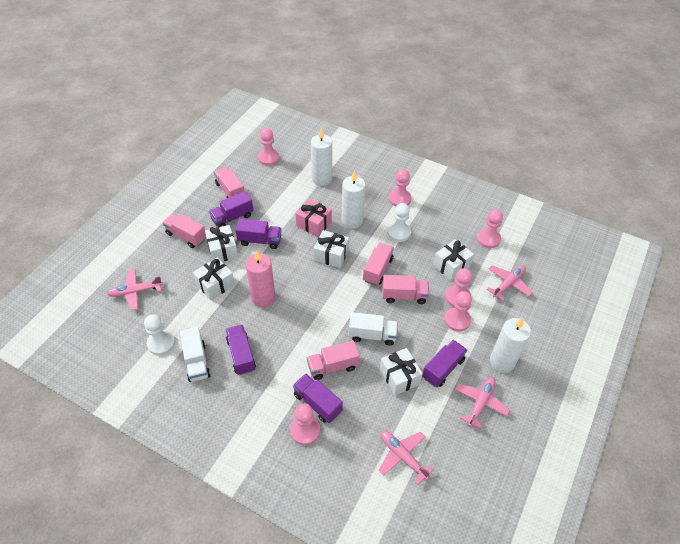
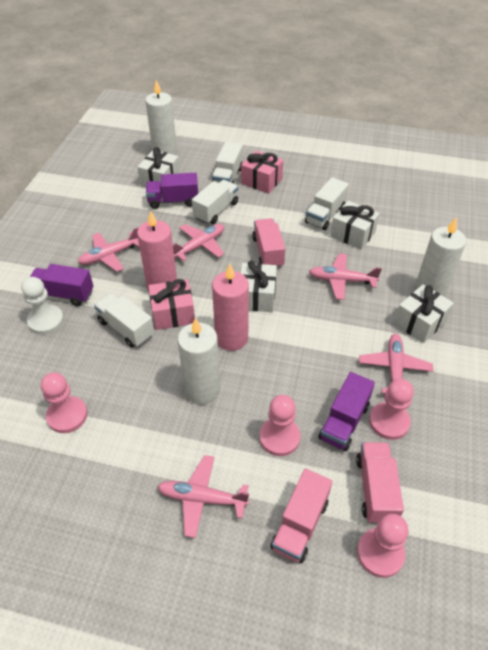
pink candle: [245,250,275,307] = 1 -> [137,211,177,291] [212,264,249,351] = 2
pink gift: [296,199,332,237] = 1 -> [148,279,195,330] [241,150,283,194] = 2
pink pawn: [258,128,280,166] [290,404,320,445] [389,169,412,207] [444,291,472,331] [445,268,472,307] [476,209,503,248] = 6 -> [41,372,87,433] [260,395,300,456] [357,514,409,578] [369,379,414,440] = 4
pink plane: [107,269,163,310] [378,431,435,485] [455,377,510,429] [487,265,533,301] = 4 -> [78,228,139,272] [158,455,249,538] [173,224,224,261] [309,253,382,300] [359,334,433,394] = 5
pink truck: [163,214,206,248] [214,167,244,198] [307,340,360,380] [363,243,394,286] [382,275,429,304] = 5 -> [252,218,285,268] [271,468,333,563] [356,442,404,524] = 3
purple truck: [209,191,254,227] [226,324,256,375] [235,219,282,249] [293,374,343,423] [422,340,467,387] = 5 -> [30,264,93,306] [146,173,198,209] [318,372,375,451] = 3
white gift: [193,257,235,300] [205,225,238,262] [314,230,349,268] [380,348,423,395] [433,239,474,281] = 5 -> [137,147,180,187] [241,261,277,312] [330,201,380,250] [394,284,454,343] = 4
white pawn: [144,314,175,355] [387,203,411,242] = 2 -> [21,277,64,335] = 1
white truck: [180,327,211,382] [348,312,398,346] = 2 -> [94,293,154,348] [192,180,238,224] [212,142,243,184] [305,177,349,230] = 4

